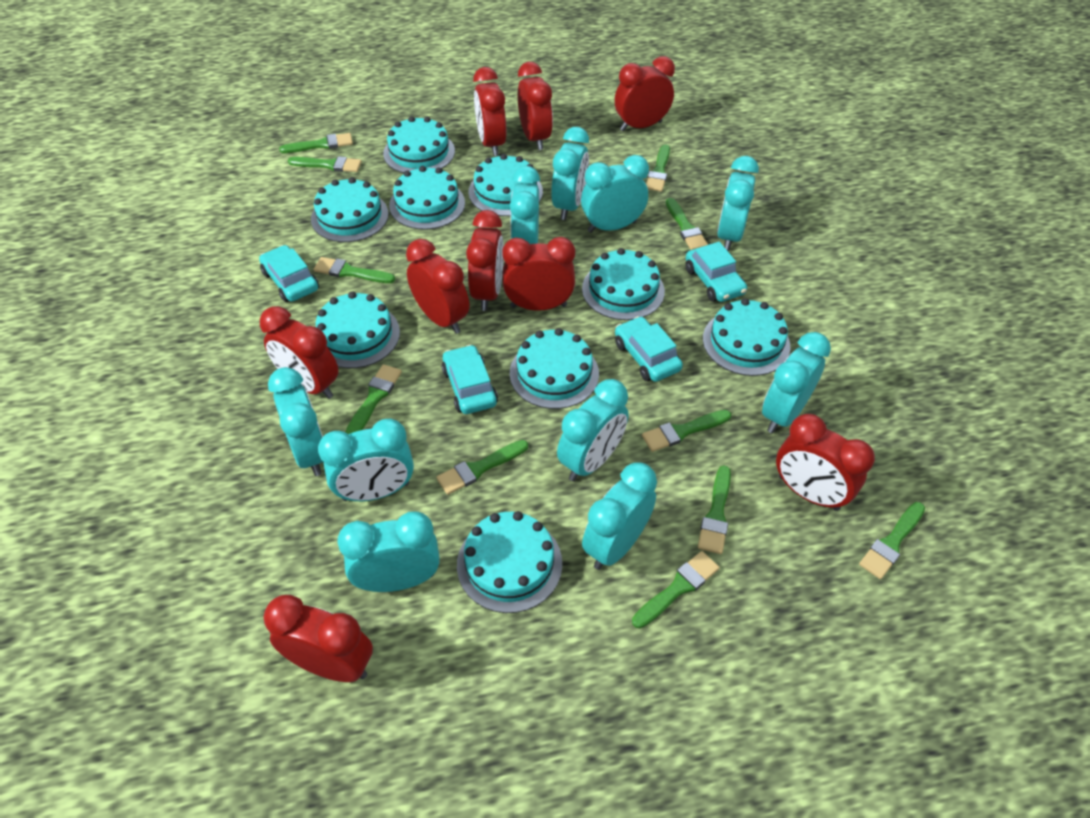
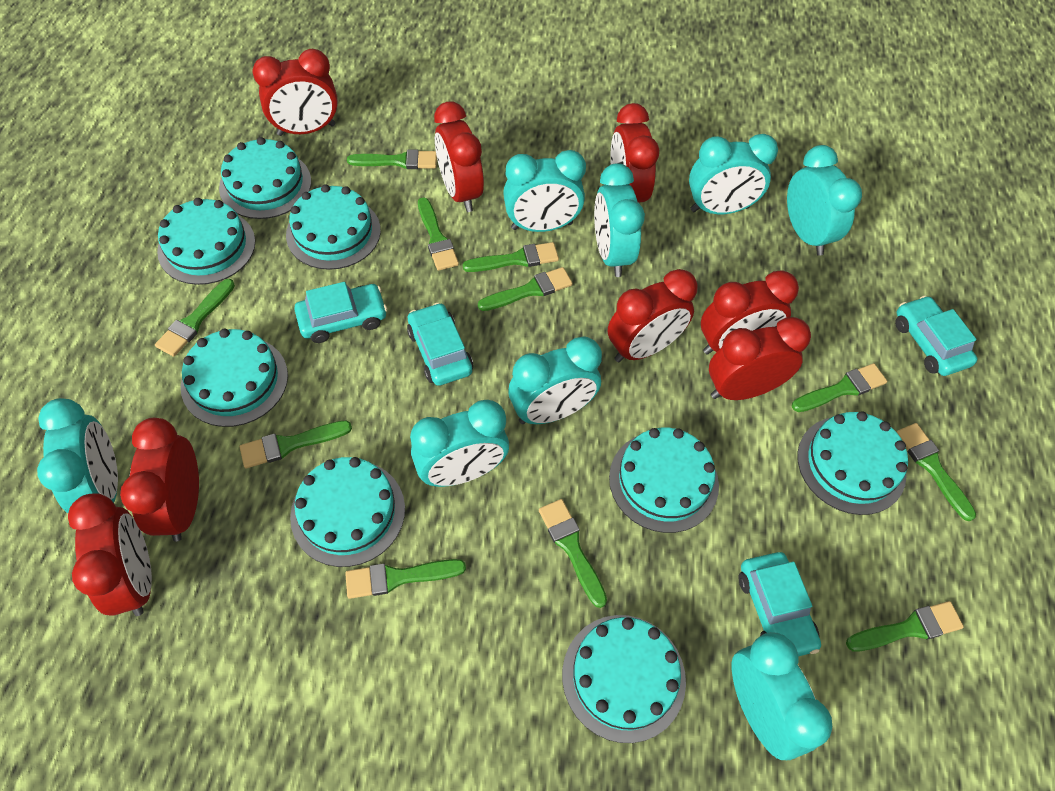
red clock: [260,306,339,399] [264,595,373,682] [406,239,469,334] [466,210,504,311] [473,67,507,156] [502,237,575,311] [518,62,553,150] [615,56,675,131] [776,414,875,511] = 9 -> [68,493,152,616] [120,418,199,542] [253,49,338,136] [434,101,484,212] [608,269,698,362] [610,103,659,203] [701,271,799,355] [709,317,811,400] = 8
turquoise cake: [311,177,389,242] [316,292,400,368] [383,116,455,173] [389,166,465,230] [457,511,562,613] [468,154,543,216] [510,328,599,409] [582,248,665,320] [703,298,791,376] = 9 -> [157,198,255,285] [181,328,288,427] [219,137,311,219] [286,184,381,270] [290,457,405,567] [562,615,686,743] [609,428,719,533] [797,411,908,515] = 8
turquoise clock: [268,367,323,476] [318,419,414,501] [337,512,440,592] [510,166,540,244] [551,127,589,220] [557,379,629,481] [581,155,649,233] [582,462,657,570] [717,156,759,251] [762,332,831,433] = 10 -> [37,398,118,513] [410,400,509,487] [503,150,586,232] [508,336,602,424] [594,163,645,277] [689,134,778,214] [731,632,832,760] [787,145,862,256] = 8

